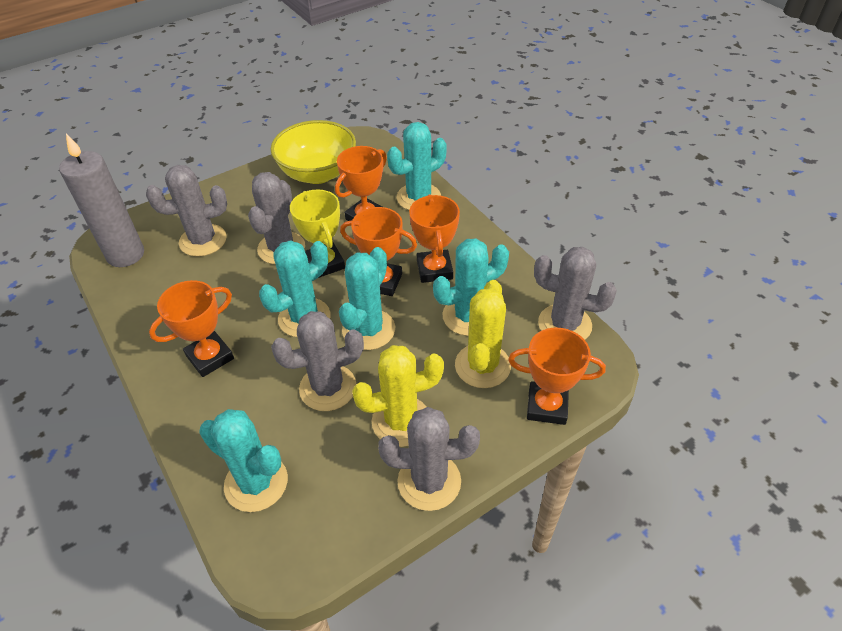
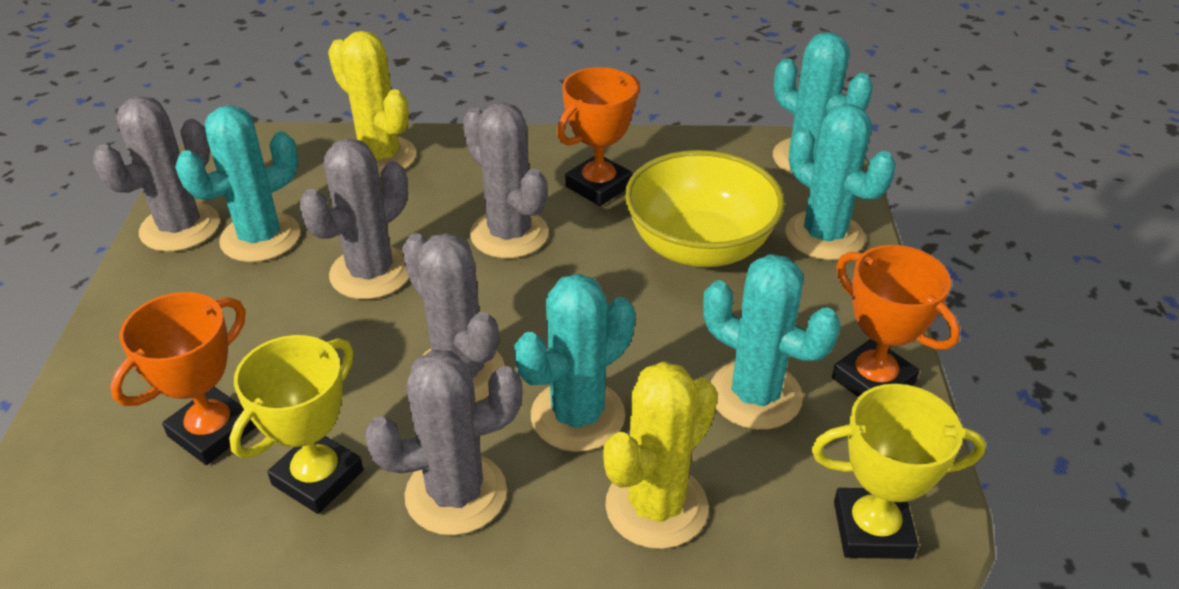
grey candle: [59,134,144,267] = 1 -> none = 0
orange trophy: [149,280,234,377] [335,146,387,221] [340,207,417,296] [409,194,460,283] [508,328,606,425] = 5 -> [110,292,256,465] [557,67,640,206] [832,245,960,397] = 3
yellow trophy: [290,190,345,278] = 1 -> [229,335,363,514] [811,384,986,559] = 2

